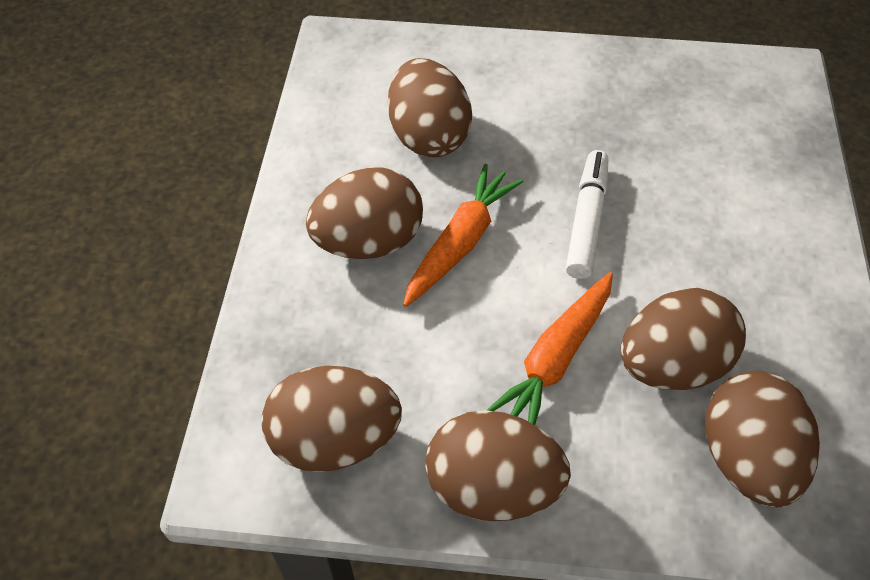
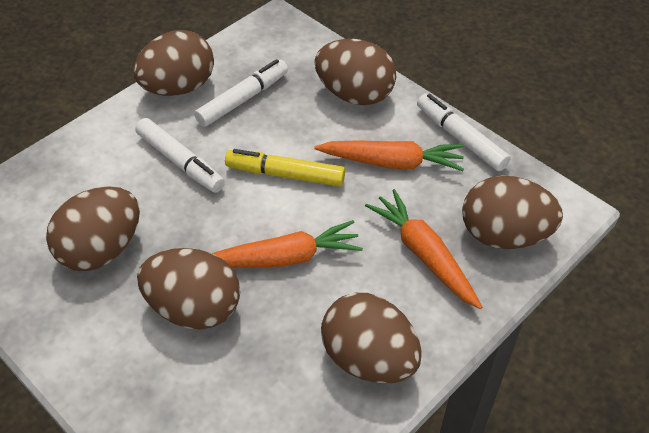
orange carrot: [403,164,524,307] [487,272,613,425] = 2 -> [212,220,363,267] [314,140,464,171] [365,189,482,309] = 3
white marker: [566,150,608,279] = 1 -> [135,118,225,193] [194,59,288,127] [417,94,511,171] = 3
yellow marker: none = 0 -> [225,149,345,187] = 1

